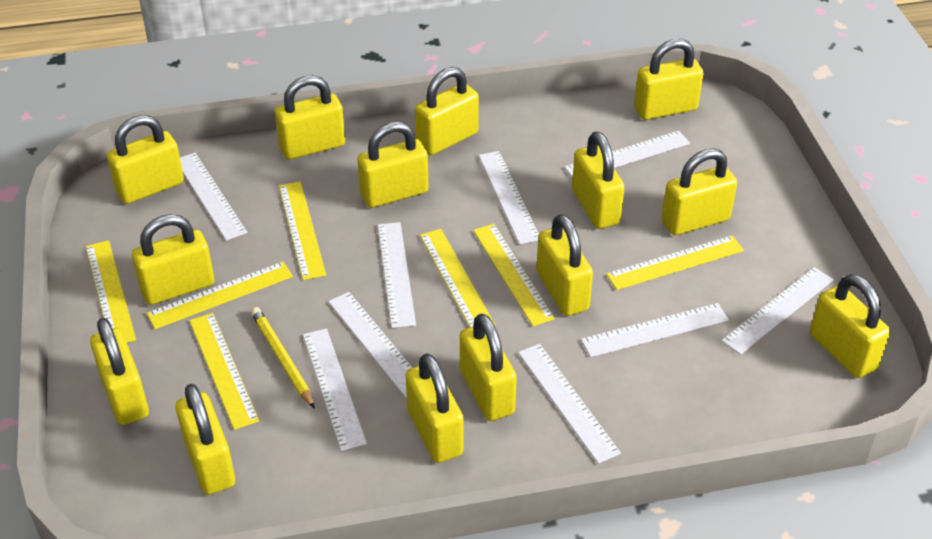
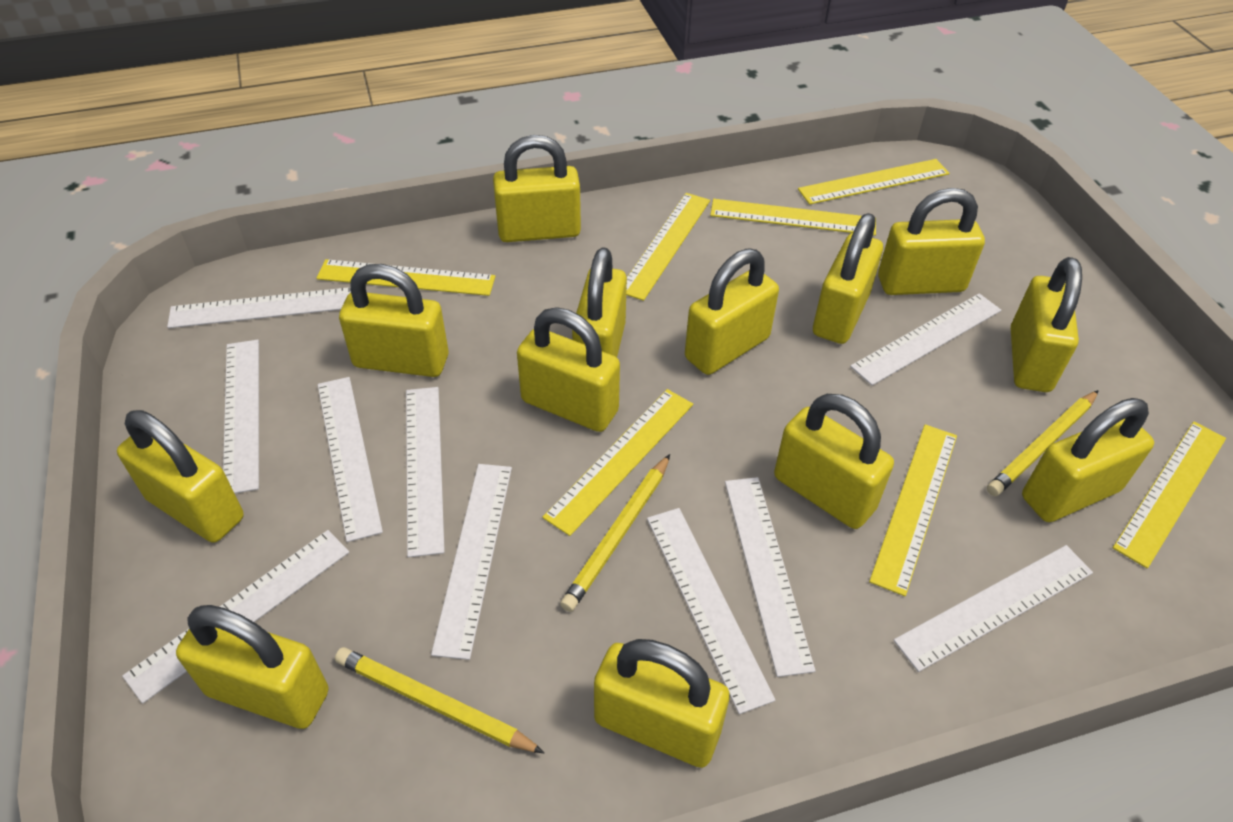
white ruler: [180,153,247,241] [303,328,367,451] [328,292,412,398] [378,222,416,328] [479,151,539,245] [518,344,621,464] [564,131,690,178] [581,303,729,357] [721,267,833,355] = 9 -> [122,530,349,703] [167,287,351,328] [223,340,259,493] [318,377,383,542] [406,387,445,557] [431,464,512,660] [647,508,775,714] [725,477,815,677] [850,293,1001,385] [894,545,1093,672] = 10
yellow padlock: [90,318,149,425] [107,115,184,204] [132,214,214,305] [176,384,235,495] [275,75,345,159] [357,122,429,208] [406,353,464,463] [415,67,479,155] [460,313,517,421] [537,214,593,316] [572,131,625,229] [634,39,703,120] [662,149,737,235] [810,274,890,378] = 14 -> [117,410,244,543] [176,605,329,729] [339,264,448,377] [493,135,581,242] [517,308,620,432] [572,247,627,357] [594,639,730,768] [685,248,779,375] [774,394,894,529] [813,213,883,344] [878,188,985,295] [1011,257,1082,392] [1022,398,1154,522] = 13
yellow pencil: [251,307,315,409] = 1 -> [335,647,545,753] [560,454,670,612] [987,390,1099,496] = 3

